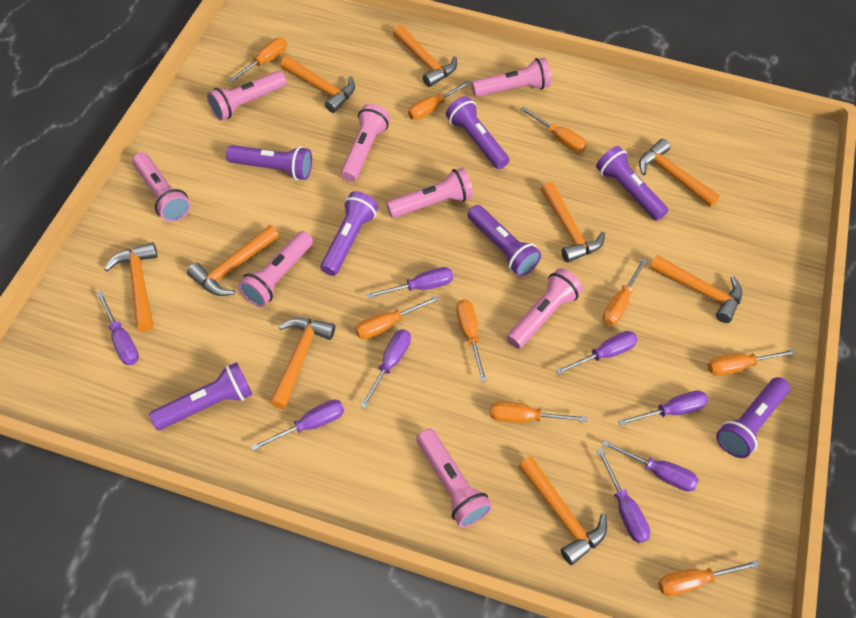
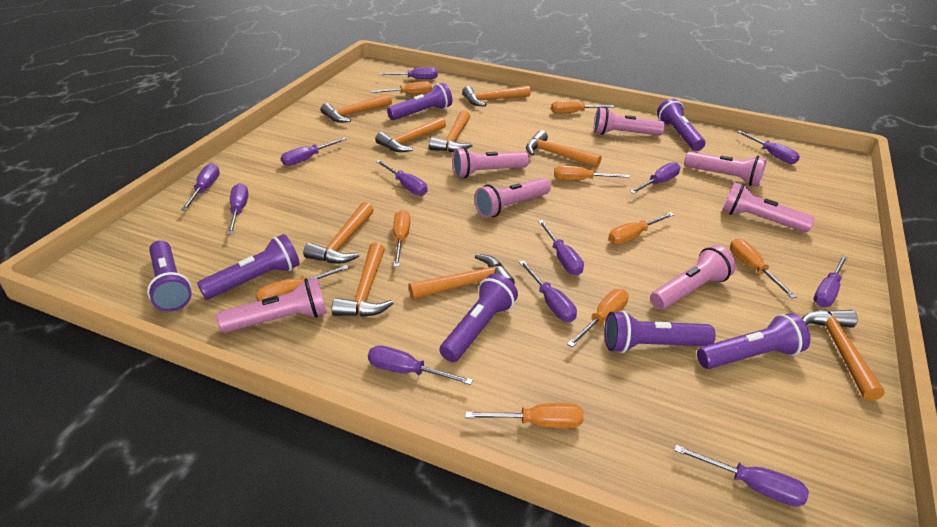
pink flashlight: [132,153,191,222] [207,71,287,121] [238,231,313,307] [341,104,390,182] [386,168,473,218] [416,429,492,528] [471,58,551,97] [506,268,583,349] = 8 -> [216,277,327,333] [453,147,529,178] [474,178,551,218] [594,107,665,136] [650,245,736,310] [684,151,767,186] [722,182,815,232] = 7
purple screwdriver: [96,291,139,365] [251,399,344,451] [360,329,411,409] [367,267,453,299] [556,331,638,375] [596,448,650,543] [602,440,699,492] [618,390,708,426] = 8 -> [181,163,220,211] [227,183,248,234] [281,137,347,166] [368,345,473,385] [376,160,427,196] [379,67,438,79] [519,260,577,322] [538,220,584,275] [630,162,681,194] [674,445,809,507] [737,130,800,164] [813,255,848,307] = 12

